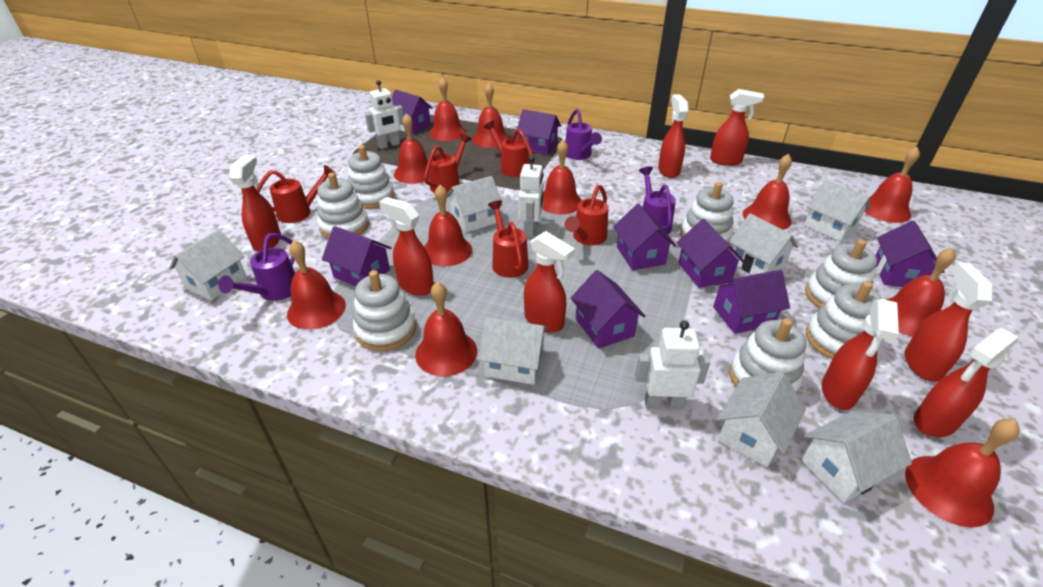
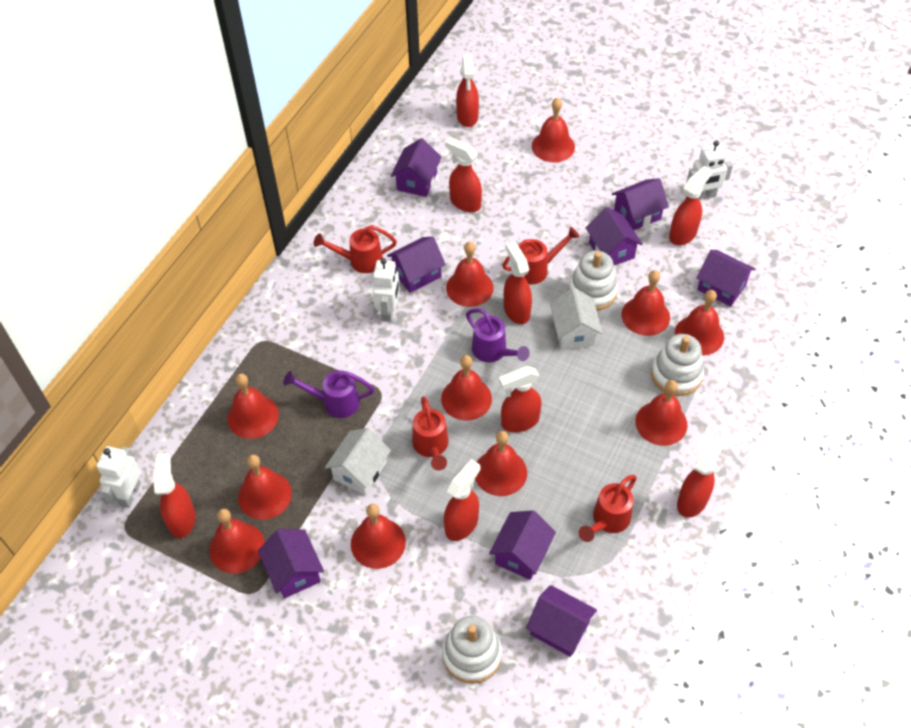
purple watering can: [218,233,295,301] [565,109,602,160] [639,167,676,234] = 3 -> [283,370,374,418] [466,308,530,362] = 2
red watering can: [256,165,336,223] [424,134,472,193] [484,121,534,177] [488,200,529,278] [564,184,609,245] = 5 -> [314,225,397,273] [412,396,449,471] [502,227,580,284] [579,475,637,542] = 4
white house: [169,229,246,301] [447,176,503,233] [478,317,548,385] [717,372,806,467] [729,213,798,275] [801,411,912,503] [804,180,870,242] = 7 -> [325,428,391,495] [550,287,602,350] = 2
white stacking toy: [317,173,369,239] [348,145,394,209] [353,270,416,351] [680,182,733,244] [729,318,806,393] [805,239,877,308] [806,281,882,359] = 7 -> [442,616,502,684] [568,251,618,311] [651,334,704,396] = 3

